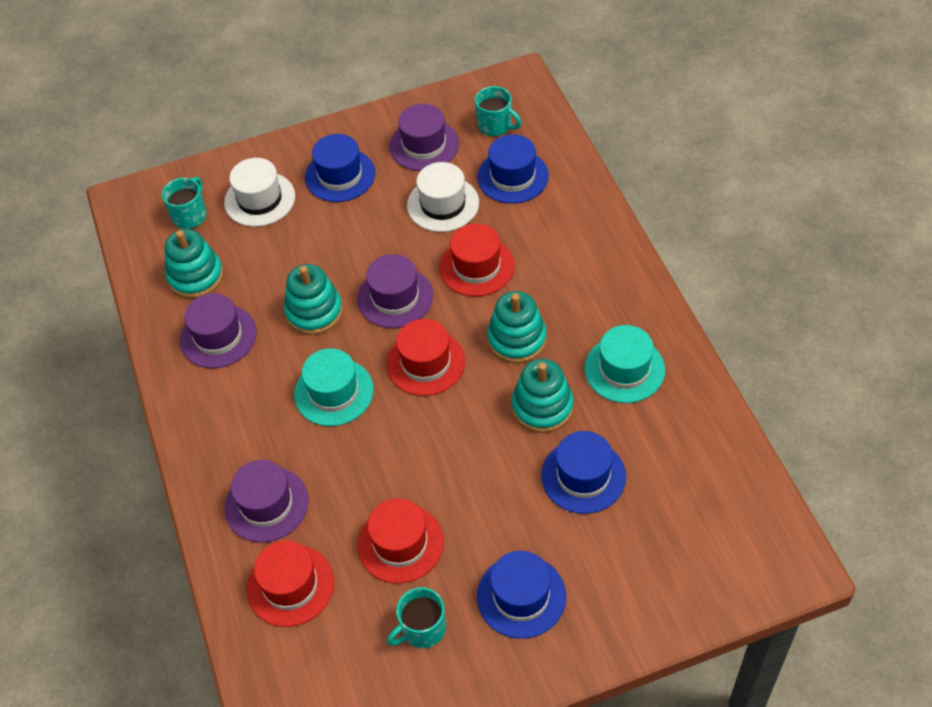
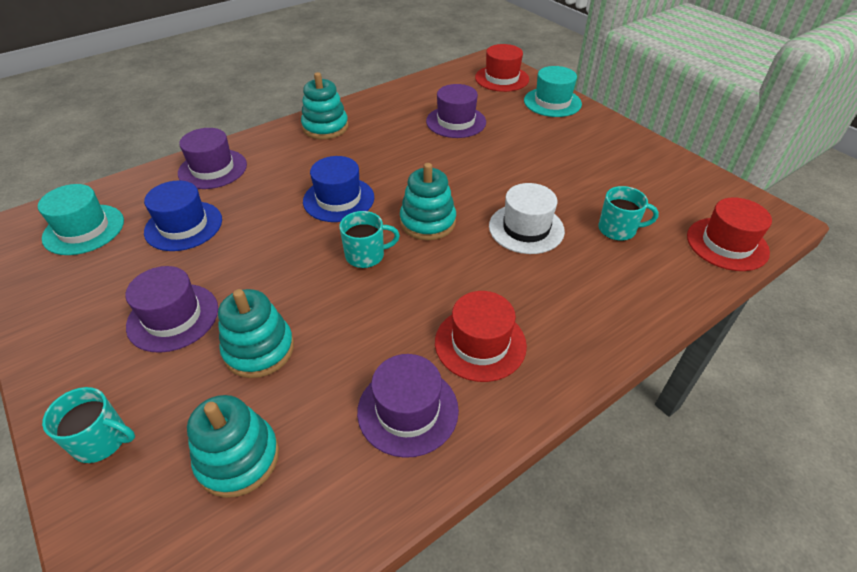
blue hat: [305,134,375,202] [477,134,549,204] [477,551,566,639] [541,431,626,514] = 4 -> [144,180,222,251] [303,156,374,222] = 2
red hat: [247,540,334,627] [357,498,444,584] [386,319,465,396] [439,224,514,297] = 4 -> [435,291,527,382] [475,44,529,92] [687,197,772,271] = 3
white hat: [224,158,295,227] [407,162,479,232] = 2 -> [489,183,565,254] = 1

